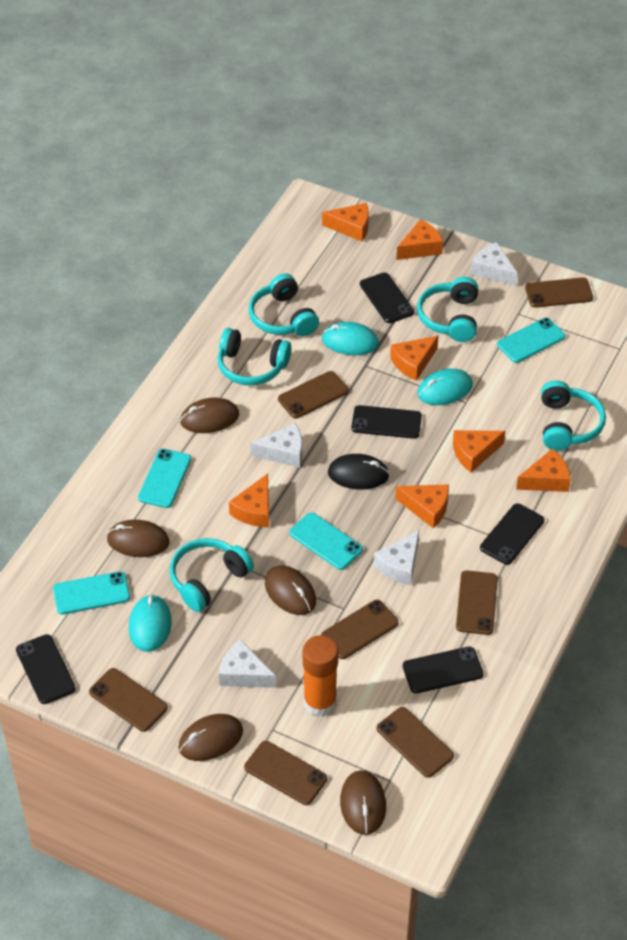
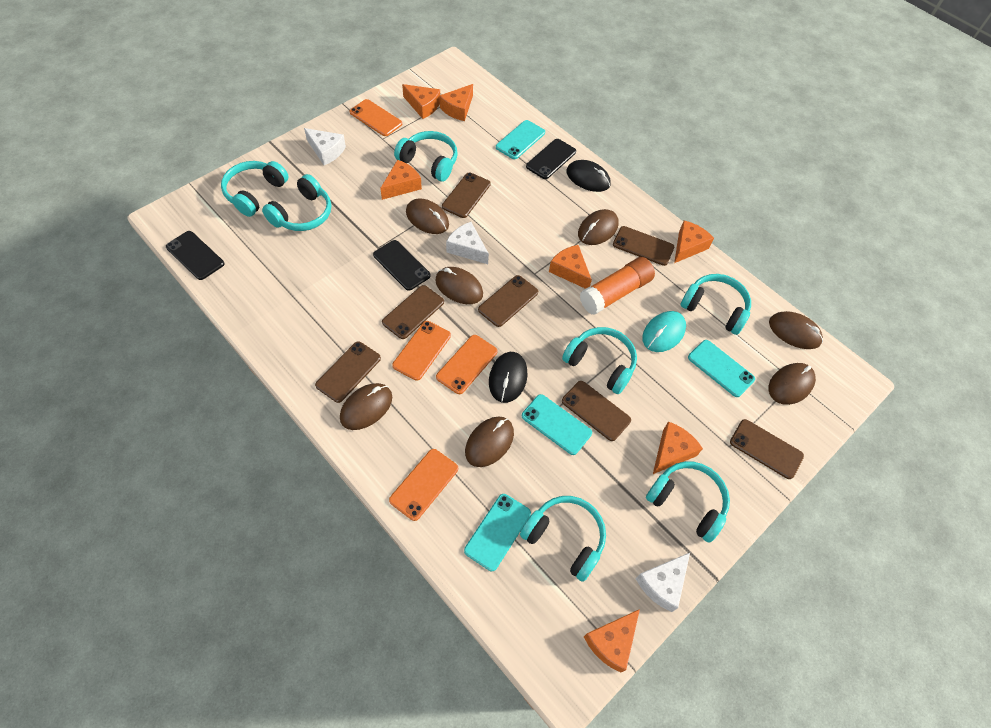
black mouse: [328,454,389,490] = 1 -> [489,352,528,403] [566,160,611,192] = 2
black phone: [16,634,76,704] [351,405,422,439] [360,272,414,323] [403,646,484,694] [480,503,544,565] = 5 -> [166,231,224,280] [373,240,431,291] [526,139,576,179] = 3
brown mouse: [107,520,169,557] [179,714,243,761] [180,398,239,433] [265,565,316,615] [340,770,386,835] = 5 -> [340,383,392,430] [406,199,449,234] [435,267,483,304] [465,417,514,467] [578,209,619,245] [769,311,823,349] [769,363,816,405] = 7
orange phone: none = 0 -> [350,99,402,136] [389,449,458,521] [392,321,451,381] [436,335,498,394] = 4
turquoise headphones: [170,538,254,612] [218,328,291,386] [249,274,319,336] [417,277,478,342] [541,380,606,450] = 5 -> [221,161,289,217] [262,174,331,231] [394,131,458,181] [520,496,606,582] [562,327,637,394] [646,461,730,543] [680,274,751,335] = 7
turquoise mouse: [129,594,172,652] [322,322,379,355] [417,369,473,405] = 3 -> [642,311,686,352] = 1
white cheese: [219,639,276,688] [250,423,302,468] [374,530,419,585] [471,242,518,286] = 4 -> [304,128,346,165] [446,222,489,264] [635,553,690,612] = 3

